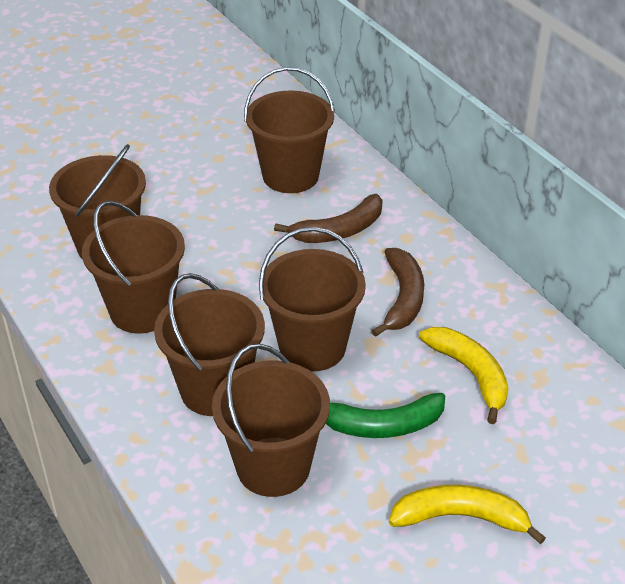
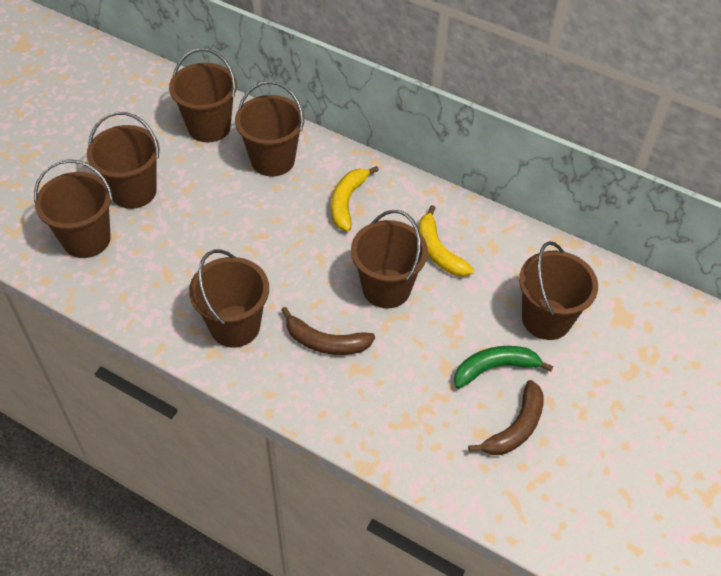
brown bucket: [49,144,146,259] [82,201,185,334] [154,273,265,416] [212,343,330,497] [244,67,335,193] [259,227,366,372] = 6 -> [34,159,113,258] [87,112,160,209] [169,48,237,142] [189,249,269,348] [235,81,304,177] [351,210,428,308] [519,241,598,340] = 7

